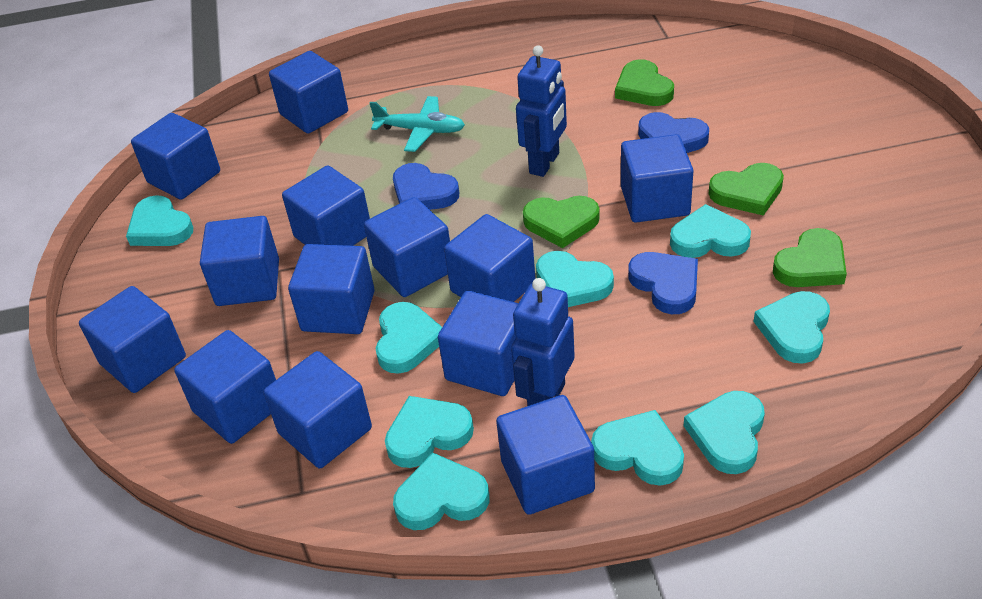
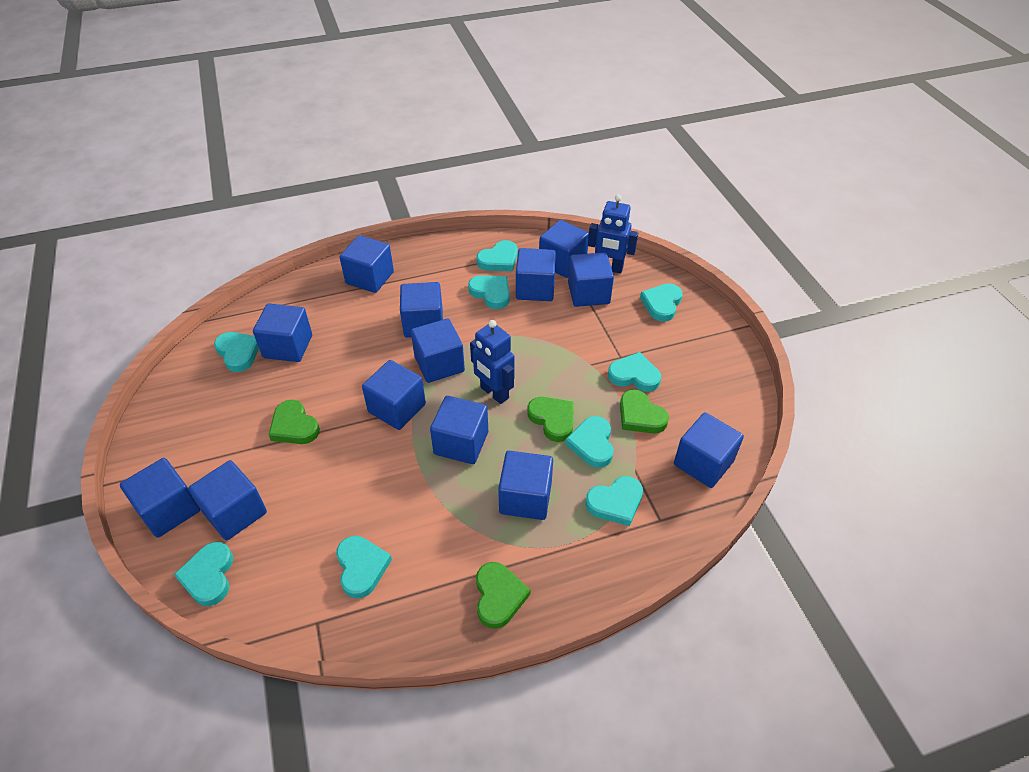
blue heart: [393,163,459,210] [628,252,698,314] [638,112,709,153] = 3 -> none = 0
turquoise plane: [370,96,465,152] = 1 -> none = 0

